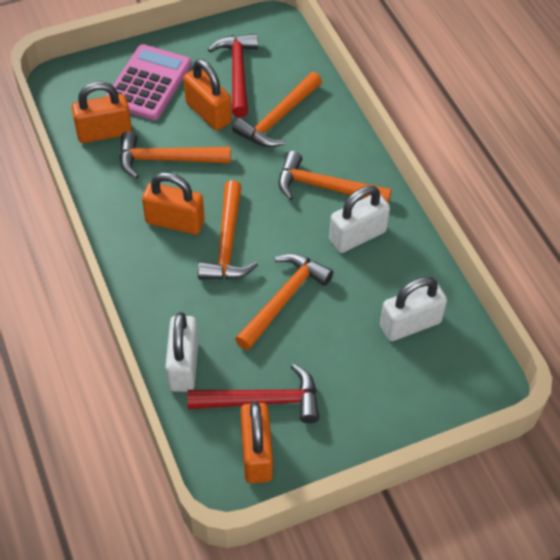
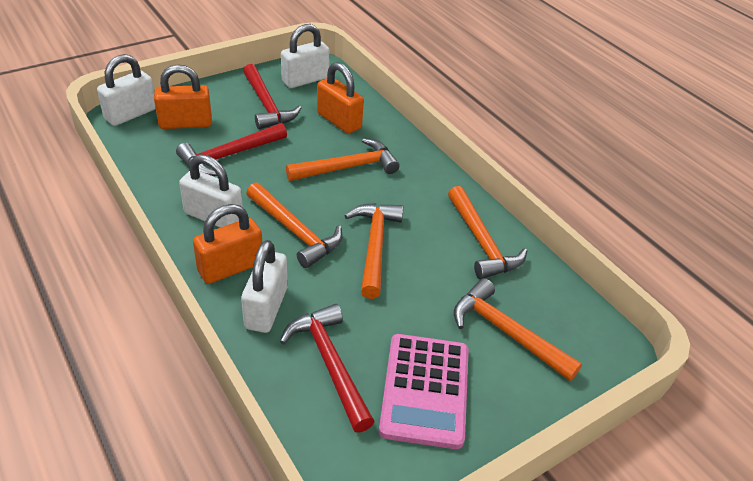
orange padlock: [71,82,132,143] [142,172,205,234] [183,59,232,130] [240,402,273,483] = 4 -> [154,64,212,129] [193,204,262,284] [317,62,364,134] = 3
red hammer: [187,364,320,423] [208,34,258,117] = 2 -> [176,123,287,176] [243,64,301,129] [280,304,375,432] = 3
white padlock: [165,312,198,392] [329,186,390,253] [380,277,447,341] = 3 -> [97,54,156,126] [179,154,243,228] [241,240,288,333] [281,24,330,88] = 4

